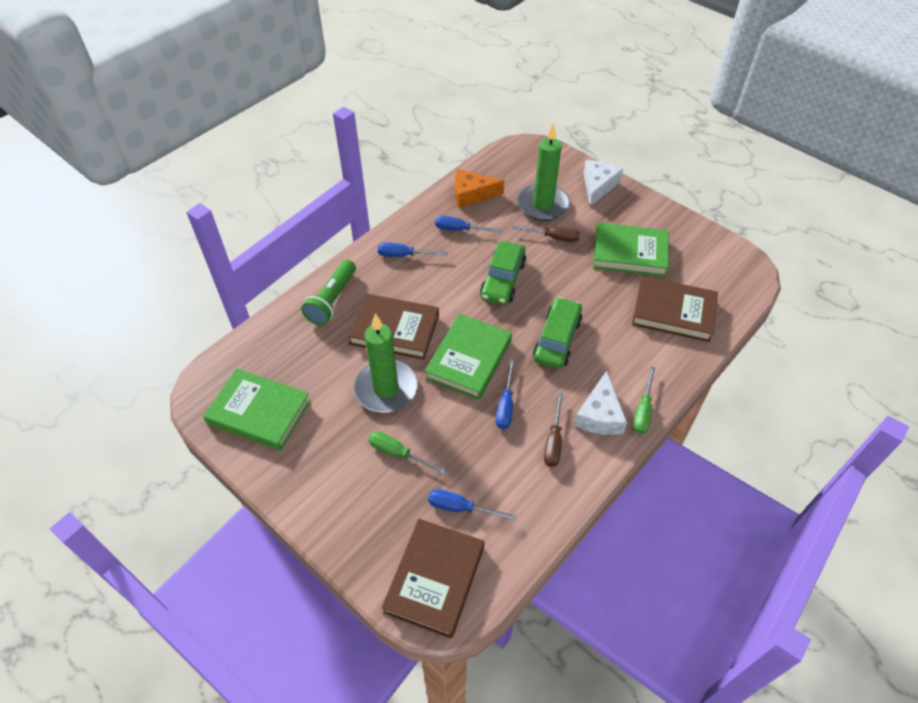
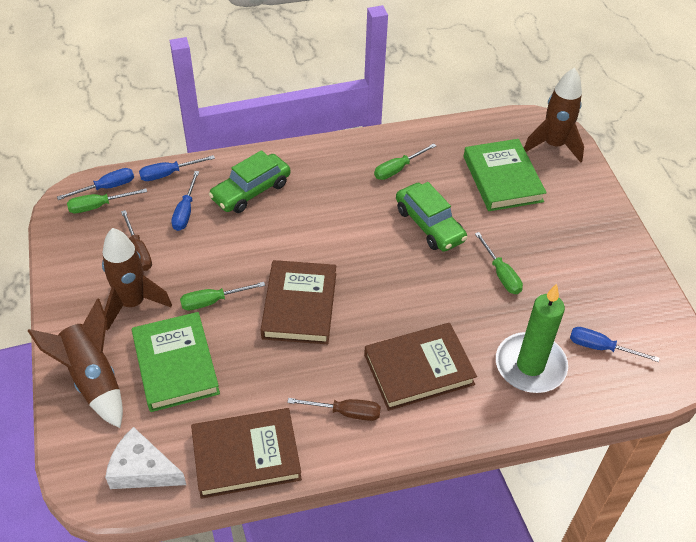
brown rocket: none = 0 -> [28,298,123,428] [102,228,172,331] [524,68,584,163] = 3
green book: [203,368,311,451] [425,314,512,400] [593,223,669,277] = 3 -> [132,312,220,412] [464,139,547,211] = 2
green candle: [353,313,418,413] [517,123,570,221] = 2 -> [496,284,568,393] = 1
green flashlight: [301,260,356,325] = 1 -> none = 0
green screwdriver: [368,431,446,474] [633,366,655,434] = 2 -> [67,188,147,213] [180,282,265,311] [374,143,436,180] [475,232,523,294] = 4
orange cheese: [454,169,504,208] = 1 -> none = 0
white cheese: [574,371,627,435] [583,160,623,206] = 2 -> [105,427,186,489] = 1

